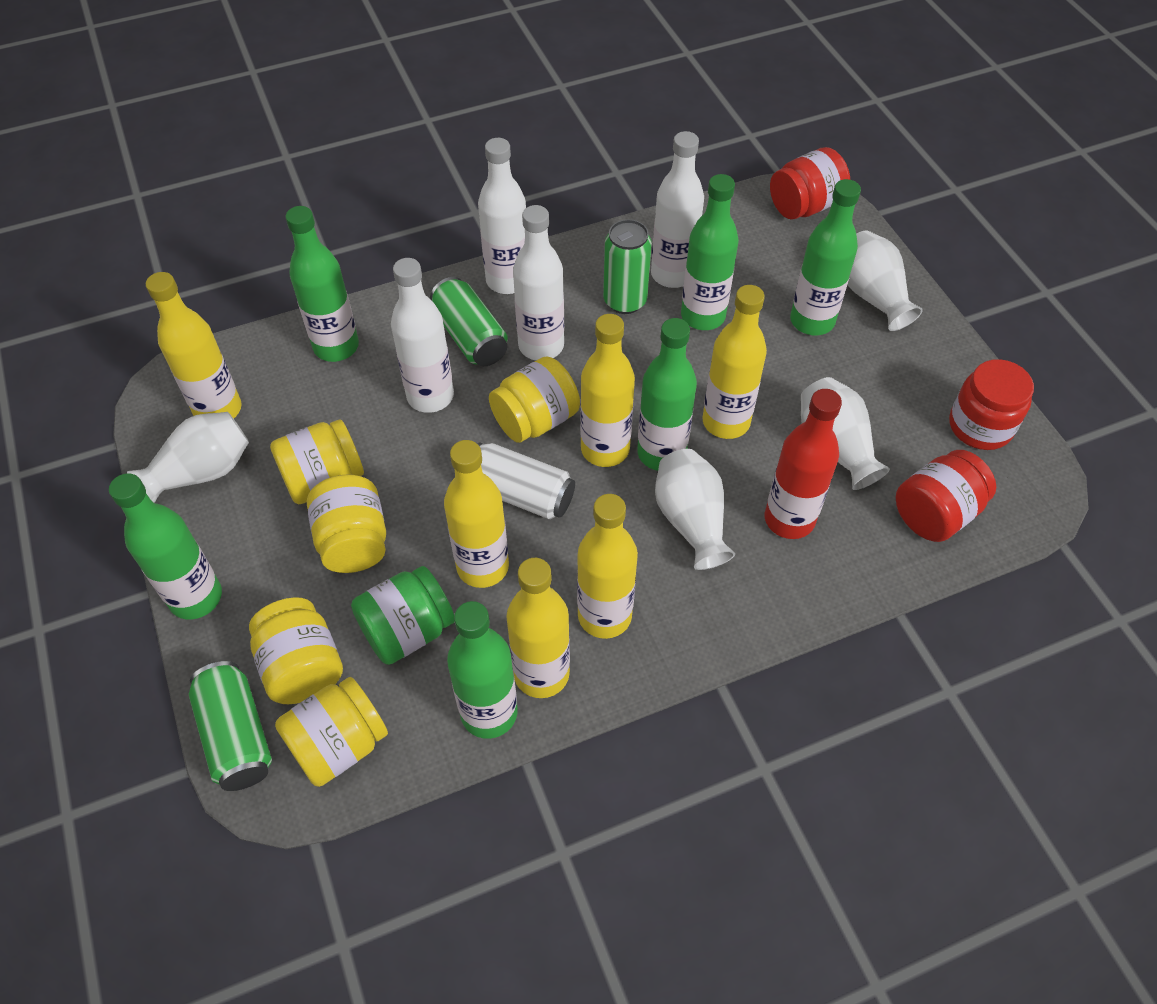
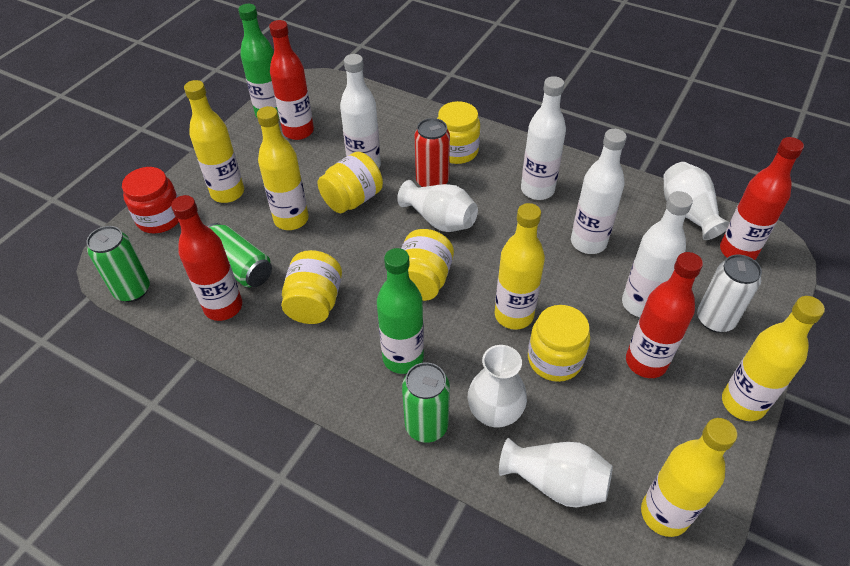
green bottle: [109,473,222,619] [286,206,359,362] [447,601,518,739] [637,318,697,471] [681,174,739,330] [790,179,861,335] = 6 -> [238,4,279,119] [377,248,424,374] = 2
green jar: [351,566,455,665] = 1 -> none = 0
red bottle: [765,389,842,539] = 1 -> [171,195,242,321] [269,20,314,140] [626,252,703,378] [720,137,804,260] = 4
red can: none = 0 -> [415,118,450,187] = 1
red jar: [770,147,850,220] [896,450,996,542] [949,359,1034,450] = 3 -> [122,167,179,233] = 1
yellow bottle: [146,272,241,419] [444,440,509,588] [506,558,570,698] [577,494,638,639] [580,314,635,467] [702,285,767,439] = 6 -> [184,80,244,203] [257,106,309,230] [495,203,545,330] [641,418,737,537] [722,296,825,421] = 5

